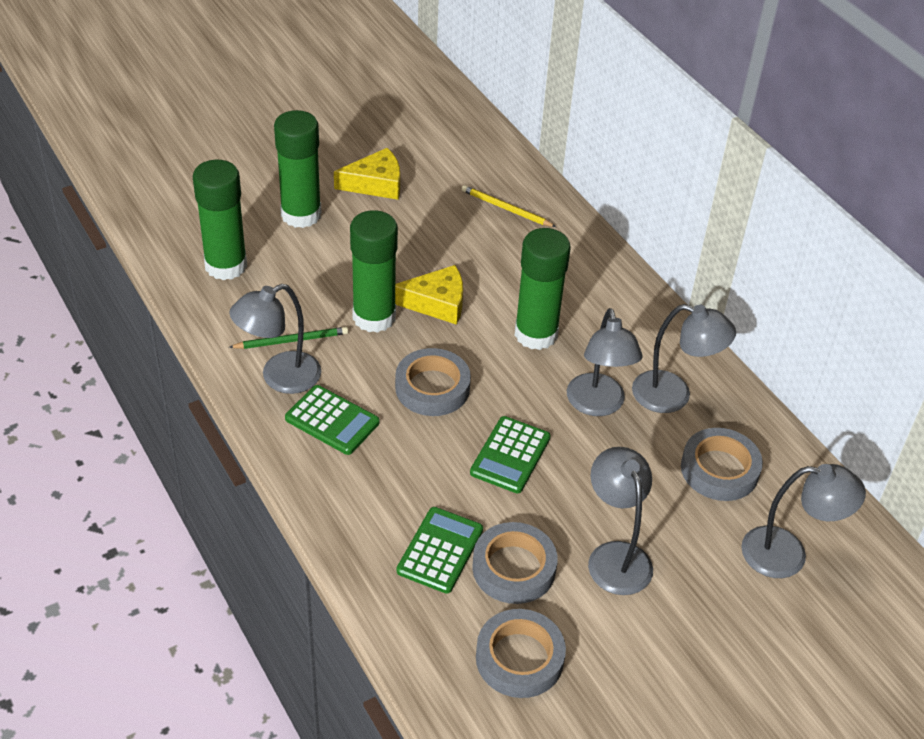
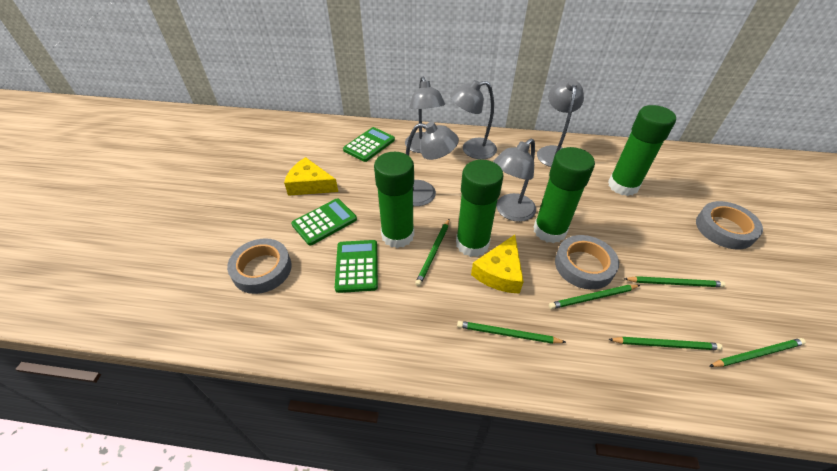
green pencil: [229,327,349,349] = 1 -> [415,219,449,286] [457,321,566,344] [549,285,640,309] [608,337,723,350] [624,276,726,287] [709,338,806,367] = 6
grey tape: [395,348,471,416] [472,522,558,604] [476,609,566,698] [681,428,763,501] = 4 -> [227,238,292,294] [555,235,619,290] [696,201,763,249] = 3
yellow pencil: [462,185,556,227] = 1 -> none = 0

